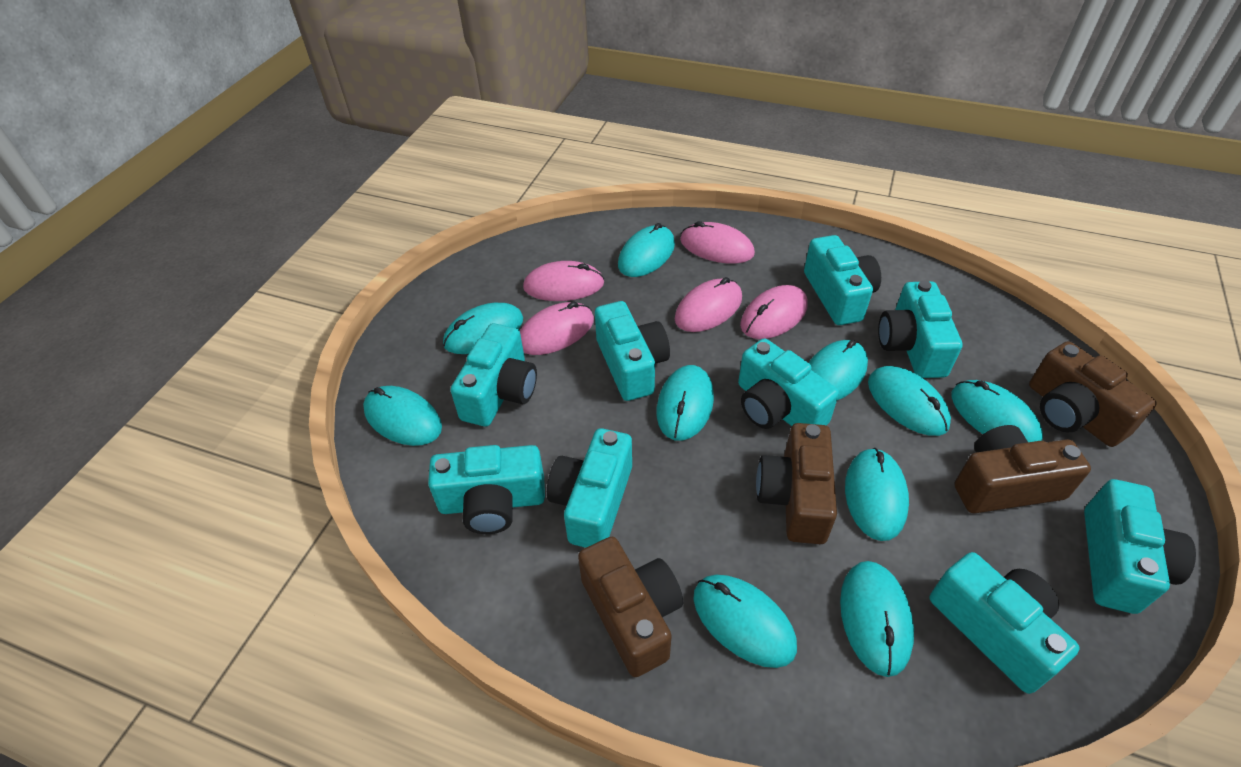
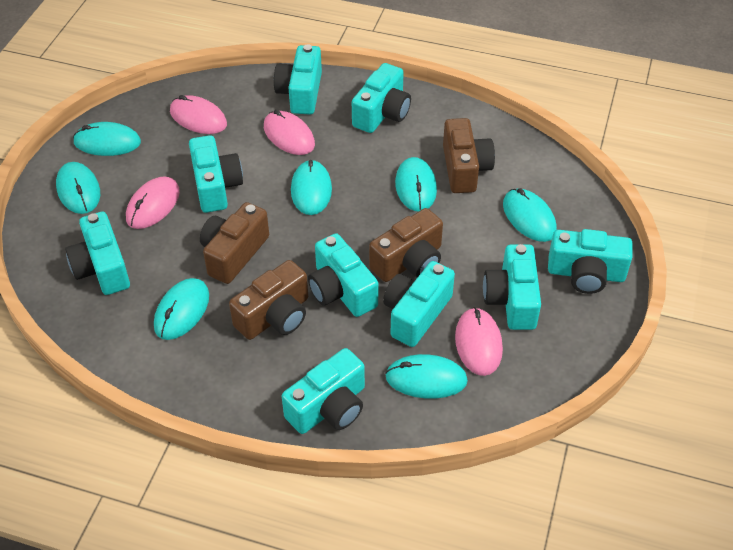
pink mouse: [520,302,594,355] [523,261,604,301] [675,277,742,332] [680,221,755,264] [740,285,807,339] = 5 -> [126,176,180,229] [170,95,227,134] [264,110,315,155] [455,307,503,376] = 4
turquoise mouse: [363,386,442,446] [443,303,523,354] [618,223,675,277] [657,365,714,441] [693,575,797,668] [808,340,868,400] [840,561,914,677] [845,448,909,541] [868,366,951,436] [951,380,1043,442] = 10 -> [56,162,100,214] [73,122,141,156] [154,278,209,340] [291,160,332,215] [385,354,468,399] [395,157,437,211] [503,188,557,242] = 7

